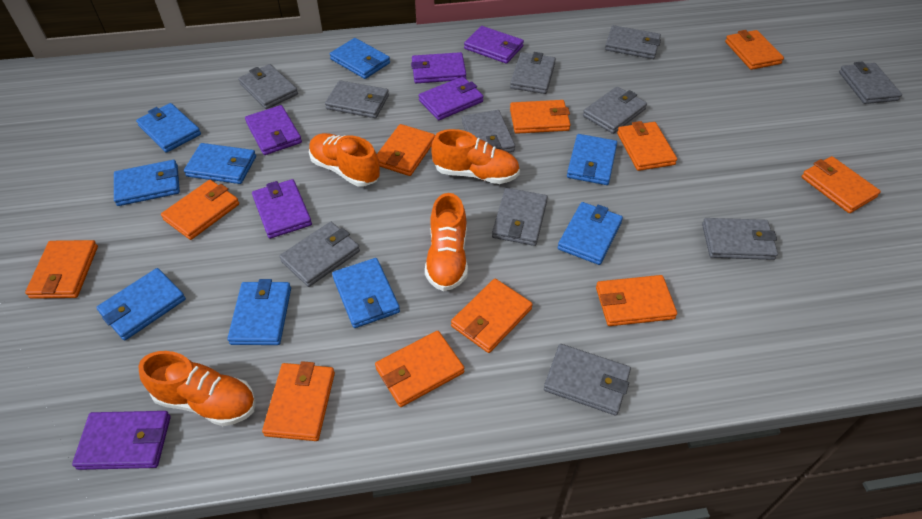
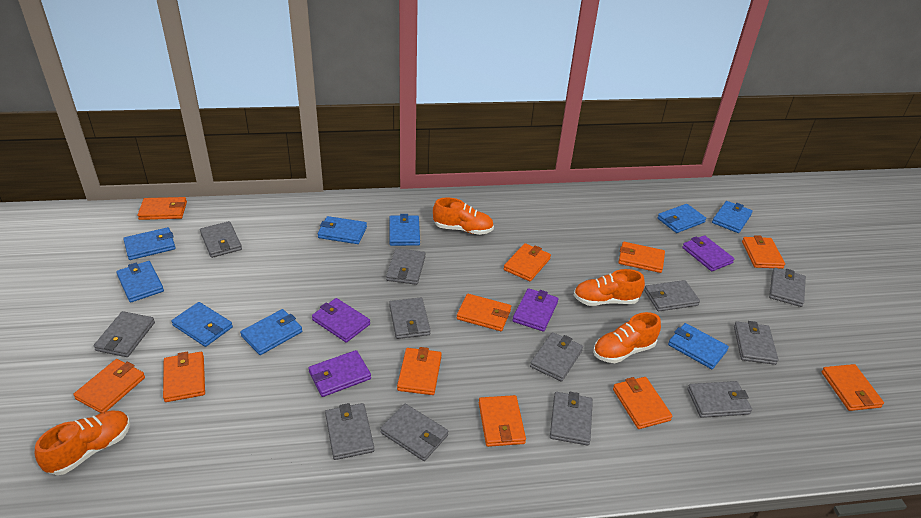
grey wallet: [238,64,298,109] [279,222,360,287] [325,80,389,118] [462,110,515,152] [492,188,548,246] [510,52,556,94] [544,344,631,416] [583,86,647,134] [605,25,661,59] [702,218,778,260] [839,61,902,104] = 11 -> [93,311,155,357] [200,221,242,258] [325,403,374,460] [380,404,448,461] [386,248,426,285] [389,298,430,339] [530,332,583,382] [550,392,593,446] [644,280,700,311] [687,381,752,418] [734,321,778,365] [769,268,806,307] = 12
purple wallet: [72,411,171,470] [245,105,302,155] [252,179,312,239] [411,52,466,83] [419,77,483,120] [464,26,524,64] = 6 -> [308,350,371,397] [312,298,370,343] [512,288,558,332] [682,235,734,271] = 4

